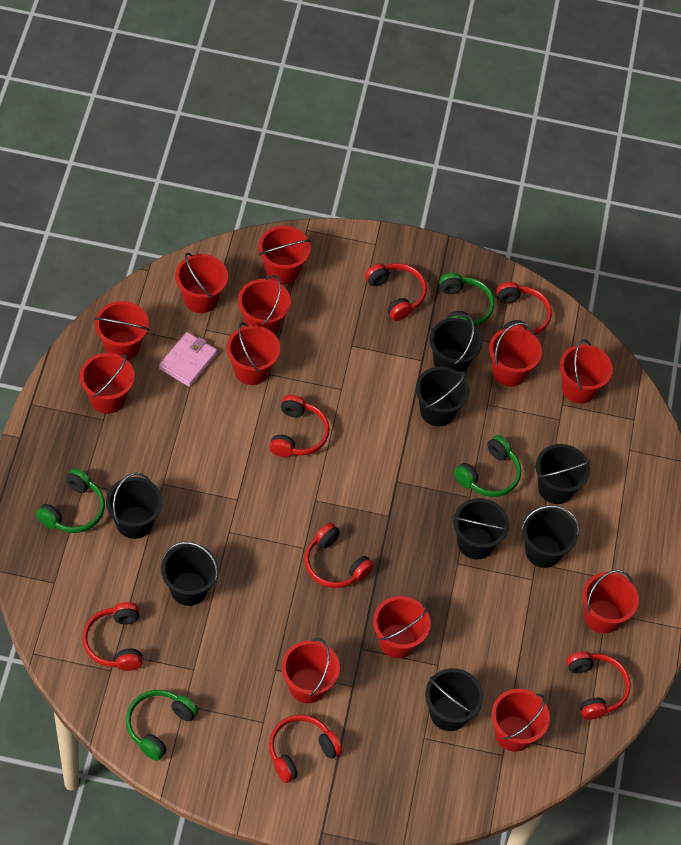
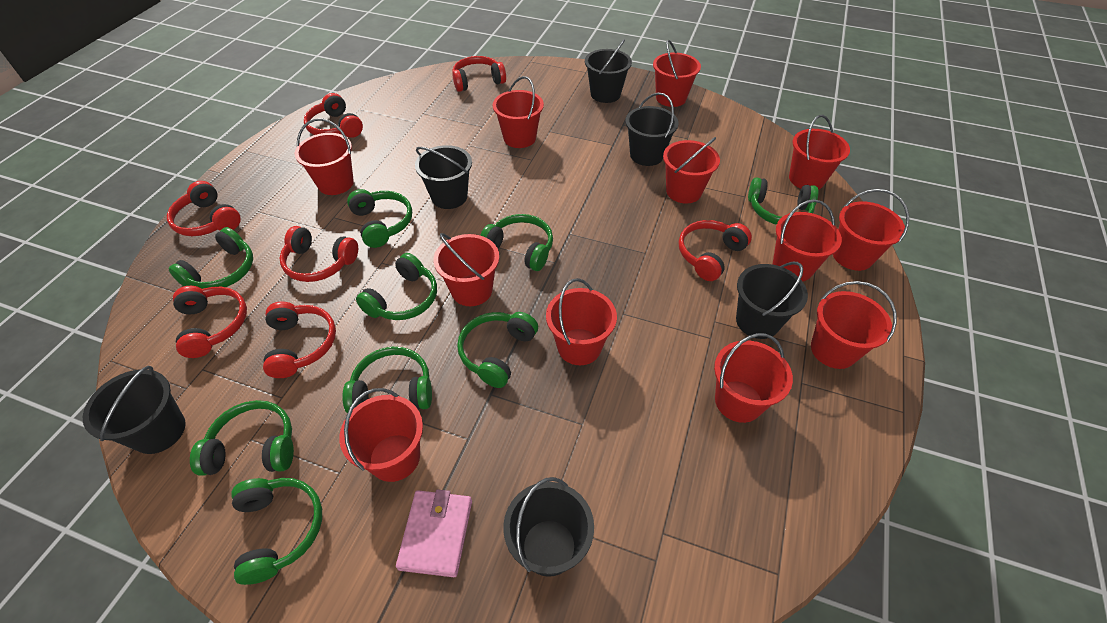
black bucket: [106,472,163,539] [161,542,219,606] [416,367,469,426] [425,668,484,731] [429,314,482,372] [453,498,510,559] [521,505,579,568] [536,444,591,504] = 8 -> [83,366,186,454] [415,145,472,209] [503,477,594,577] [585,39,632,103] [625,92,679,166] [736,262,808,339] = 6
green headphones: [36,468,105,533] [126,690,199,761] [439,273,494,326] [454,435,521,497] = 4 -> [169,227,253,289] [190,400,294,476] [232,478,322,585] [342,347,432,413] [347,189,412,248] [356,253,437,320] [457,312,538,388] [480,214,553,271] [748,177,819,225] = 9

